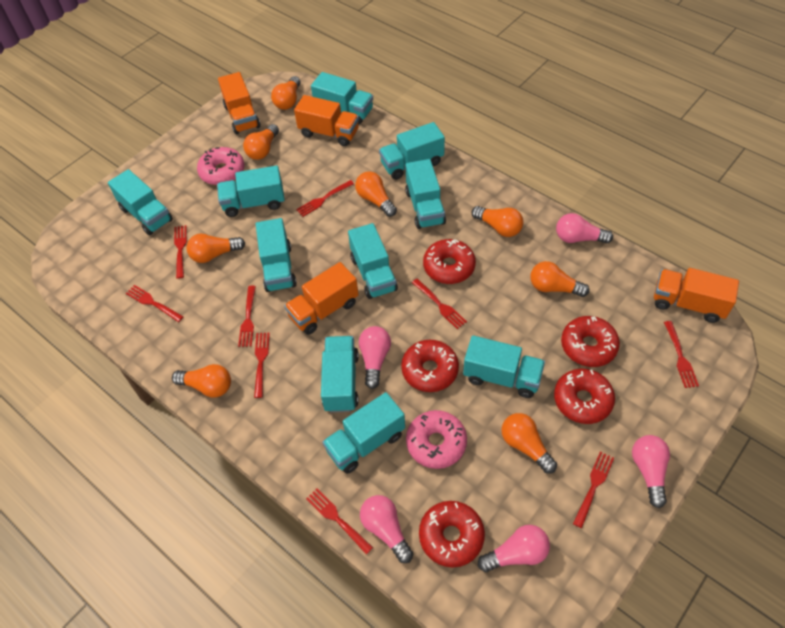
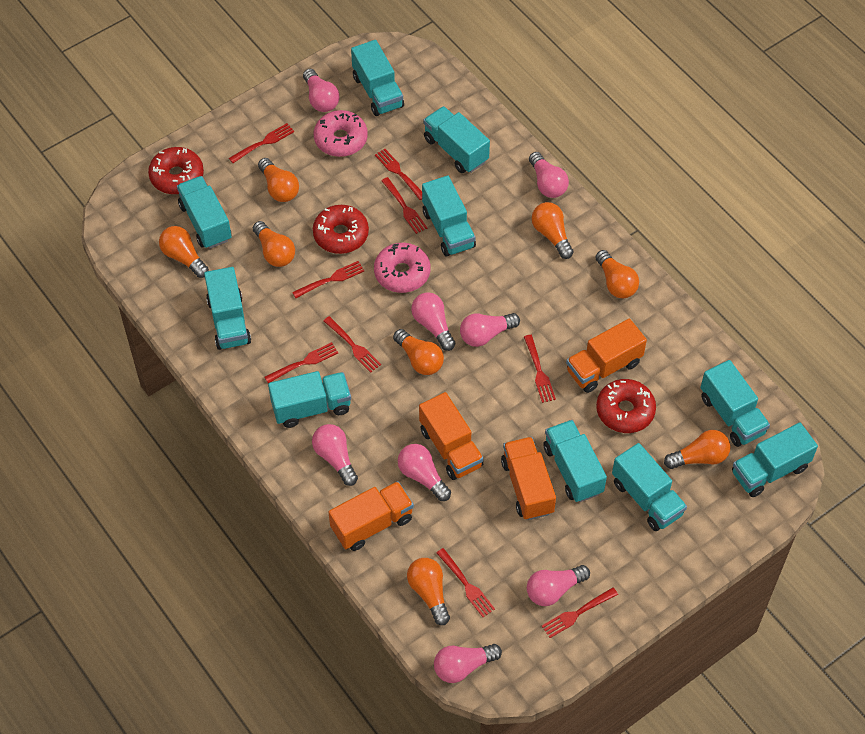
pink light bulb: [359,326,391,389] [360,495,413,563] [478,525,550,572] [556,213,613,243] [632,435,670,508] = 5 -> [303,69,339,112] [312,424,358,486] [398,444,451,501] [411,292,455,351] [434,644,502,683] [460,313,520,347] [527,565,590,606] [529,152,569,198] = 8
red donut: [401,340,459,392] [419,501,485,567] [423,239,476,284] [554,369,615,424] [561,316,620,367] = 5 -> [148,147,204,194] [313,205,369,254] [596,379,656,433] = 3

